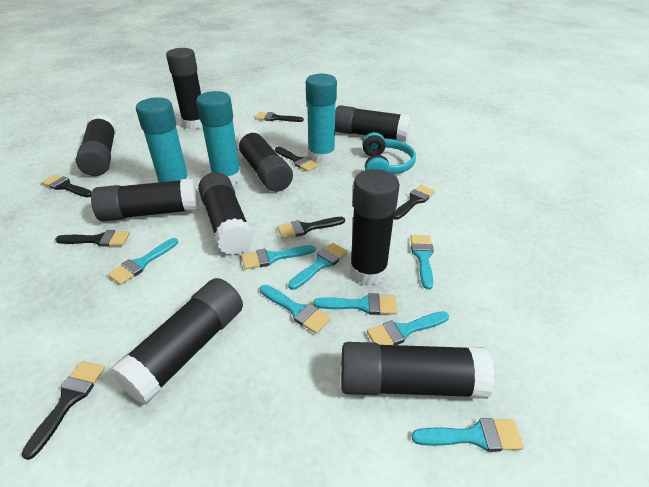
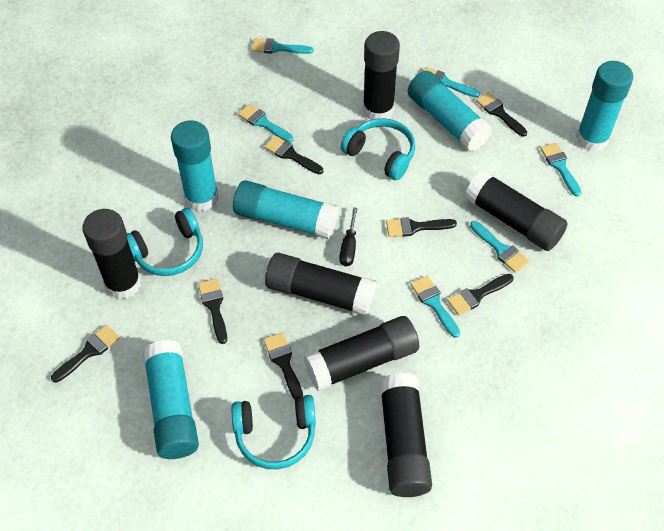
black glue stick: [76,114,116,176] [91,178,199,221] [110,278,243,405] [166,48,202,129] [198,172,253,255] [236,128,293,192] [335,105,411,142] [341,342,495,399] [350,169,400,285] = 9 -> [82,209,141,299] [265,253,376,316] [304,316,419,391] [363,31,400,120] [380,373,432,497] [465,170,568,251] = 6
black screwdriver: none = 0 -> [339,207,358,267] = 1
turquoise brush: [108,238,178,285] [241,245,315,270] [260,285,331,334] [288,242,348,290] [314,293,397,315] [367,311,449,345] [410,235,434,289] [411,418,524,452] = 8 -> [238,104,293,142] [252,38,313,54] [410,276,460,338] [423,67,480,98] [470,221,529,273] [540,143,582,197] = 6
turquoise glue stick: [136,97,189,182] [196,91,242,185] [306,74,337,164] = 3 -> [143,340,199,459] [171,120,218,211] [233,180,338,239] [407,71,492,151] [576,61,633,152] = 5
turquoise headphones: [362,132,416,174] = 1 -> [127,208,203,276] [231,395,316,469] [340,118,415,180] = 3

